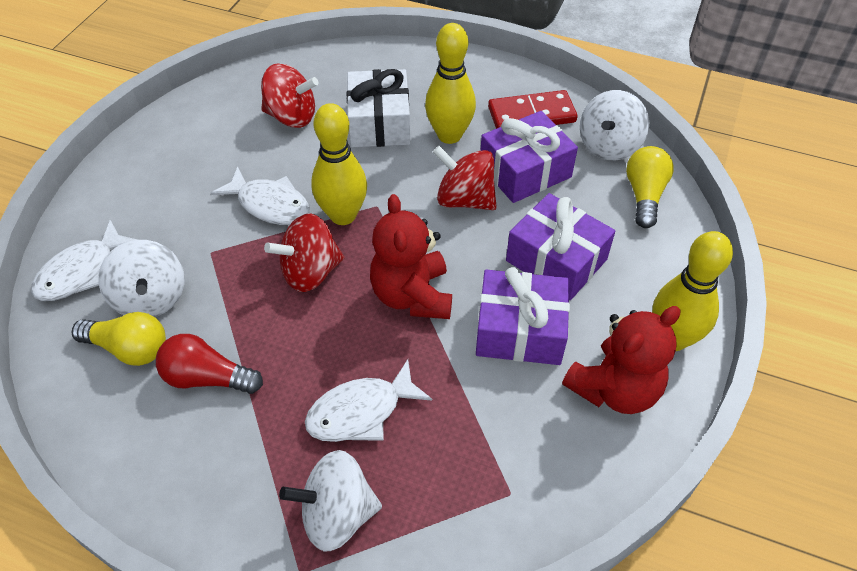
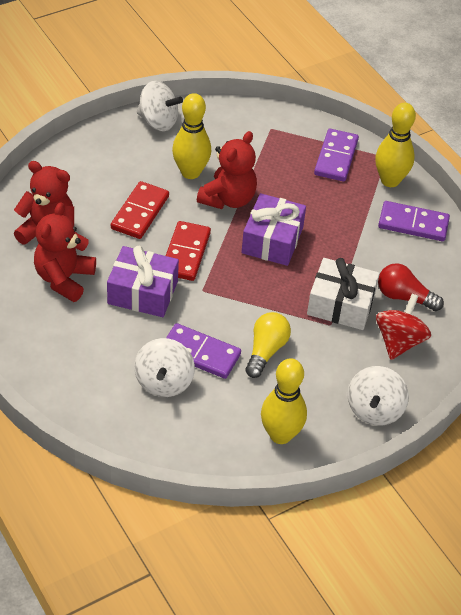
purple domino: none = 0 -> [166,323,241,379] [314,129,359,182] [378,201,450,241] = 3
purple gift: [476,267,570,365] [480,111,578,203] [506,193,615,300] = 3 -> [107,246,179,317] [241,193,306,266] = 2
red domino: [488,90,578,129] = 1 -> [111,181,169,239] [166,221,211,281] = 2
red spinning top: [261,63,319,128] [264,214,344,292] [433,146,497,210] = 3 -> [376,294,431,360] = 1
red teddy bear: [370,194,452,319] [562,306,680,414] = 2 -> [14,161,74,245] [34,202,96,302] [197,131,257,209] = 3
white fish: [31,220,138,301] [210,166,310,225] [305,359,432,442] = 3 -> none = 0
yellow light bulb: [72,312,166,366] [626,146,674,228] = 2 -> [245,312,291,378] = 1

